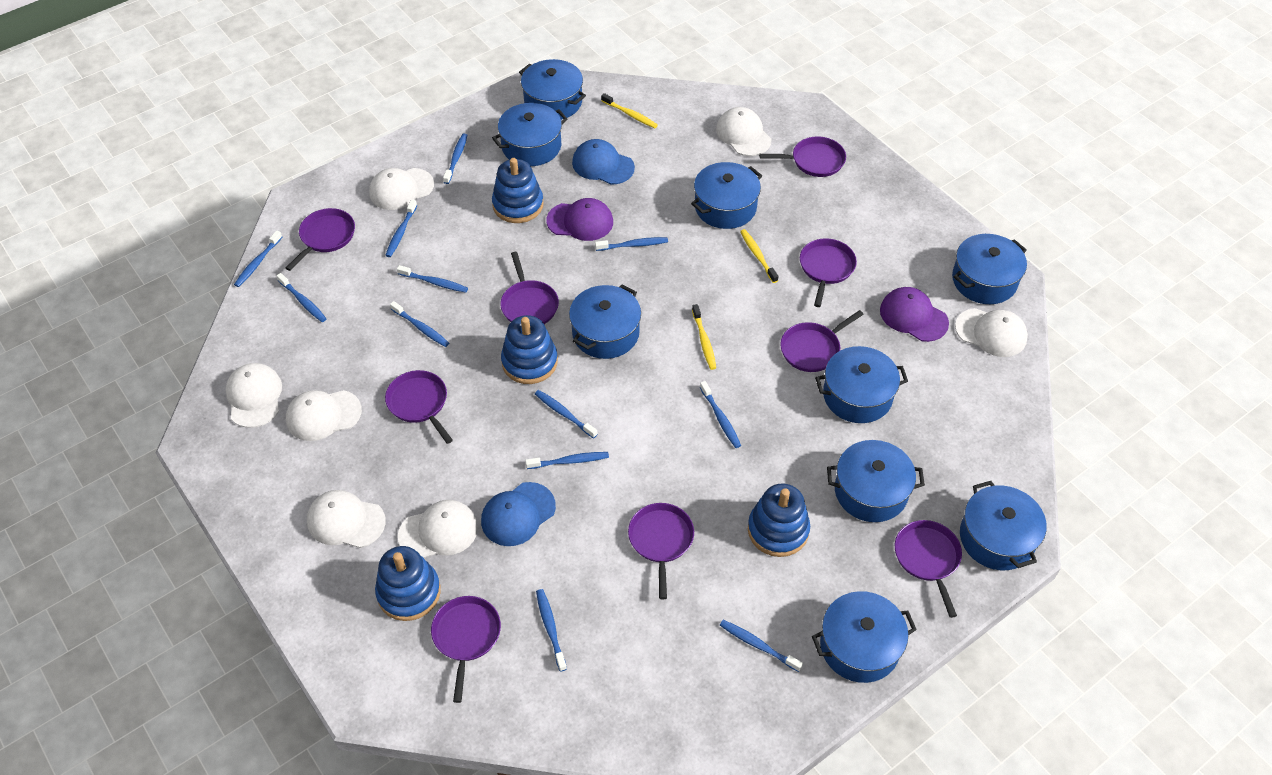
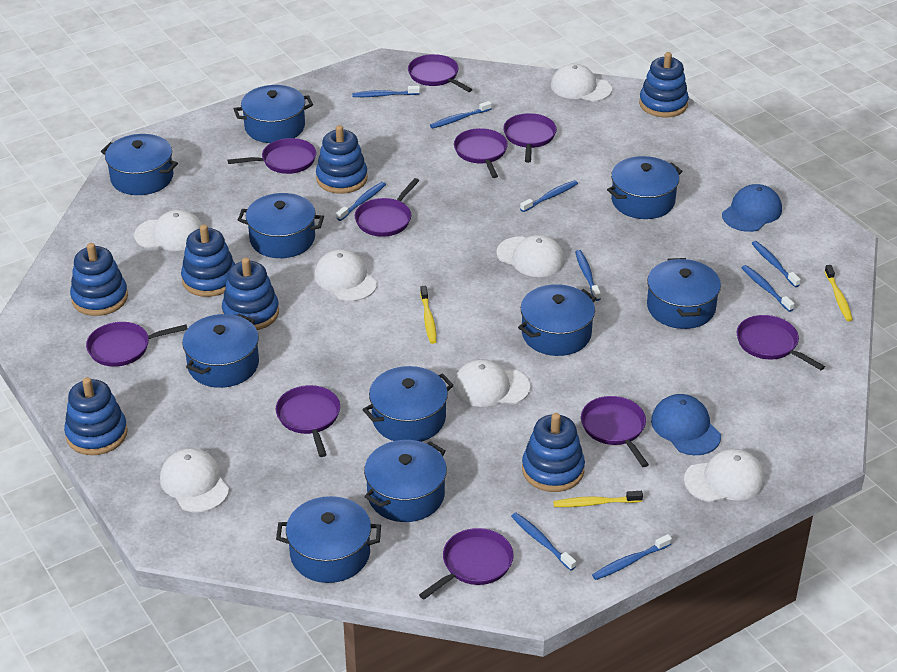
blue pot: [492,103,568,166] [519,59,586,120] [569,285,641,359] [691,162,762,229] [812,591,917,683] [815,346,908,423] [827,440,925,522] [952,234,1027,304] [960,481,1047,570] = 9 -> [101,134,178,195] [182,314,259,388] [234,85,313,143] [238,193,324,258] [276,496,381,583] [362,366,454,442] [364,440,447,522] [518,284,596,356] [607,156,683,219] [647,258,721,329] = 10
blue stacking toy: [375,546,441,621] [492,158,544,223] [501,315,558,384] [748,483,810,557] = 4 -> [64,377,128,455] [70,243,128,316] [181,224,235,297] [222,258,279,330] [316,125,368,194] [522,413,585,492] [639,52,689,118] = 7
blue toothbrush: [234,230,282,287] [277,273,327,322] [385,200,417,257] [390,301,449,347] [397,265,468,293] [443,134,467,184] [525,452,609,469] [535,390,598,439] [536,589,567,672] [595,237,668,251] [700,381,741,448] [720,620,803,672] = 12 -> [336,182,386,221] [352,86,420,97] [430,101,492,129] [511,513,576,571] [520,180,578,212] [575,250,601,301] [592,534,672,580] [741,265,795,312] [752,241,801,287] = 9
purple cap: [546,198,613,241] [880,287,949,342] = 2 -> none = 0
purple pan: [286,208,355,271] [385,370,453,444] [431,596,501,703] [500,252,559,324] [628,503,694,599] [759,137,846,177] [780,310,864,372] [800,238,857,307] [895,520,962,618] = 9 -> [86,322,188,367] [228,138,316,174] [276,385,340,457] [355,178,419,237] [408,54,472,92] [419,528,514,599] [454,128,508,178] [503,113,557,163] [581,396,649,467] [737,315,825,370] = 10

